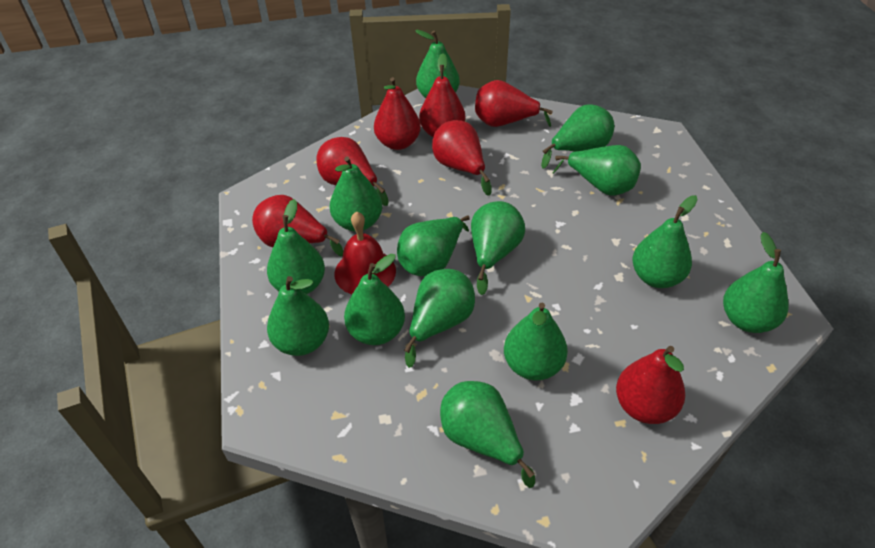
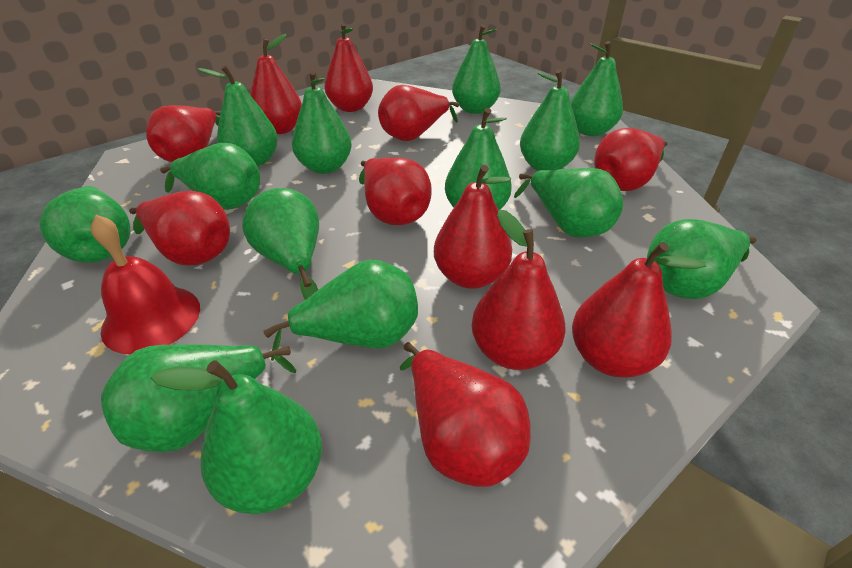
red pear: [252,195,343,256] [316,137,389,206] [374,77,421,150] [419,53,465,137] [432,120,492,196] [475,80,553,127] [616,346,685,424] = 7 -> [129,191,230,265] [146,105,221,162] [250,34,302,134] [324,23,373,112] [359,158,432,225] [378,85,459,141] [400,342,531,487] [434,165,512,289] [472,209,566,370] [572,242,706,378] [594,128,668,191] = 11

